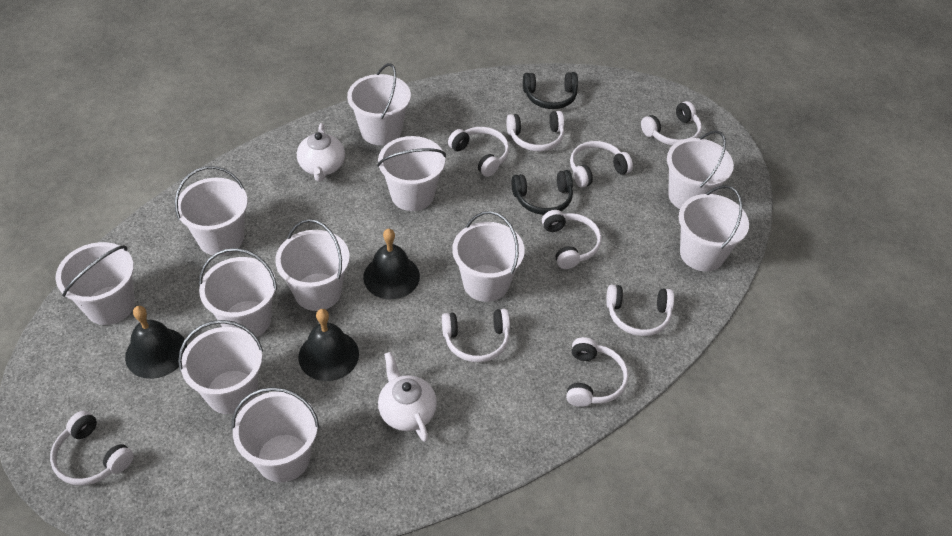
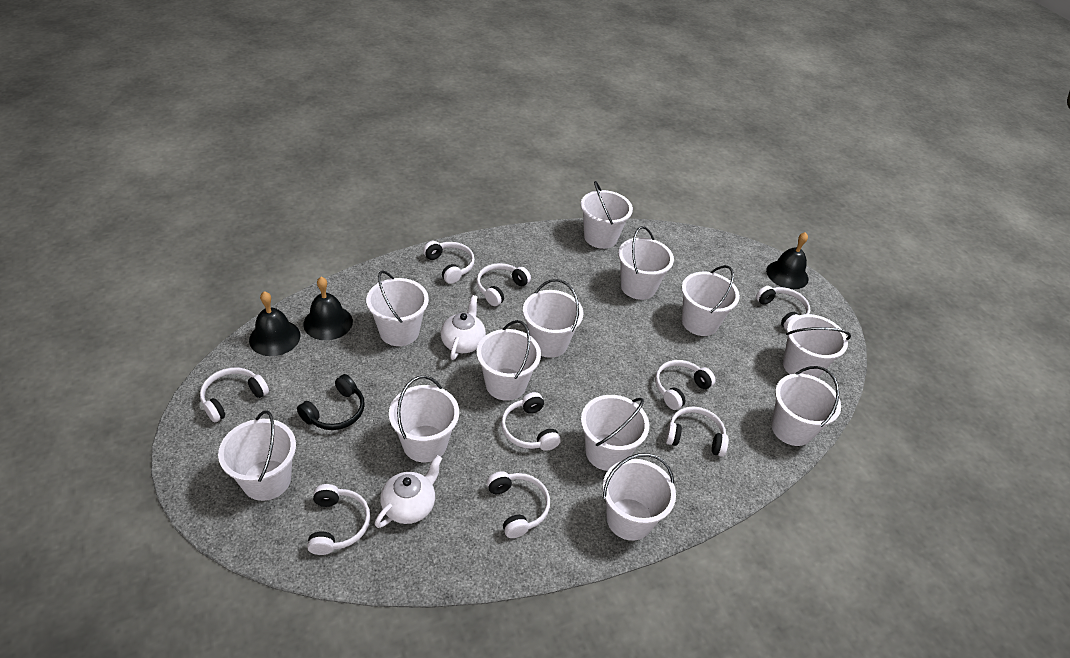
black headphones: [512,170,573,215] [523,72,578,109] = 2 -> [297,374,365,430] = 1
white bucket: [55,242,135,325] [175,166,248,256] [178,320,263,414] [199,248,277,337] [231,387,320,482] [275,219,350,311] [347,63,411,145] [377,136,446,211] [452,211,525,302] [667,130,734,209] [679,185,749,272] = 11 -> [218,410,296,501] [366,270,429,346] [389,376,459,462] [477,320,541,401] [523,279,583,358] [581,181,633,249] [581,395,649,471] [602,453,676,541] [618,226,674,300] [682,265,740,336] [771,366,841,446] [783,314,851,378] = 12

